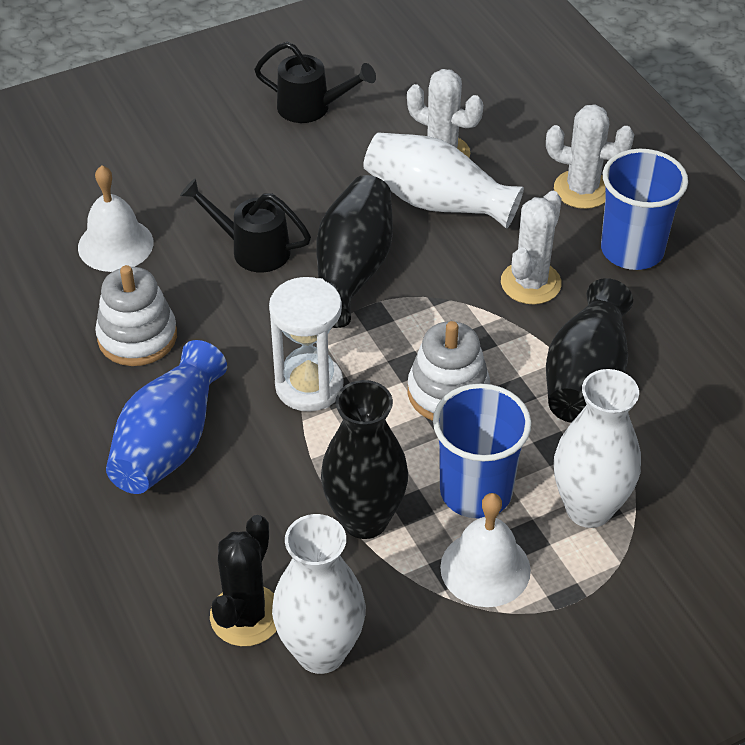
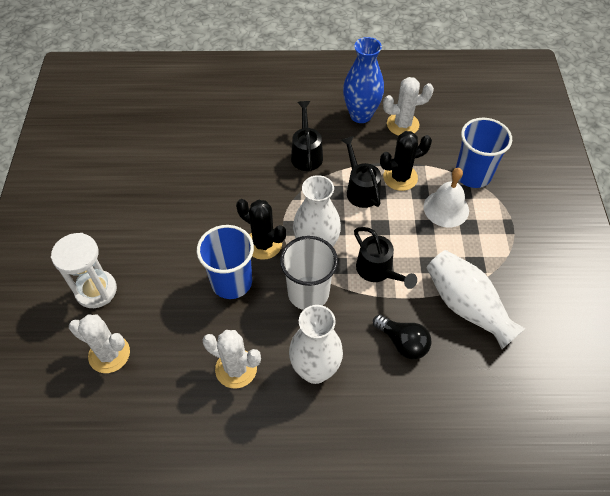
black cactus: [210,515,277,646] = 1 -> [236,199,286,260] [380,131,432,191] = 2
black light bulb: none = 0 -> [373,315,432,360] = 1
black vase: [316,175,393,328] [321,380,408,539] [546,278,633,423] = 3 -> none = 0
black watering can: [180,178,311,273] [254,42,376,123] = 2 -> [291,101,323,171] [341,136,381,208] [354,227,417,289] = 3
white bell: [78,165,153,272] [440,493,531,607] = 2 -> [424,168,469,227] = 1
white cup: none = 0 -> [280,236,338,310] = 1
white stacking toy: [95,265,177,366] [408,321,490,421] = 2 -> none = 0

